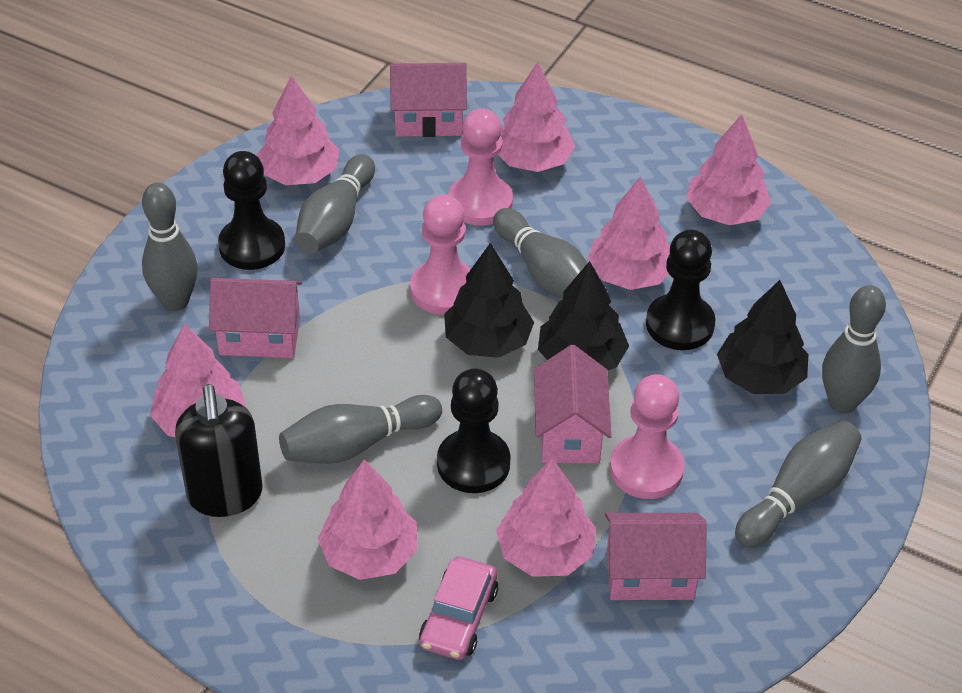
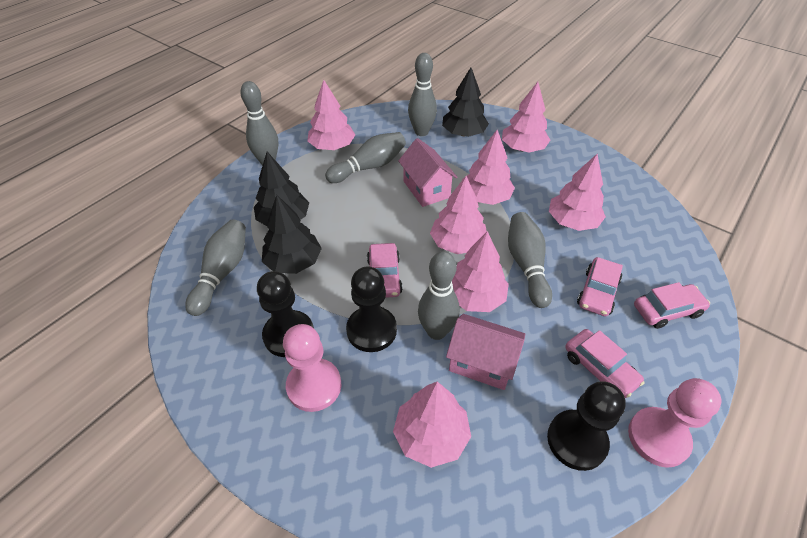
black soap dispenser: [175,384,262,517] = 1 -> none = 0
pink car: [419,557,498,660] = 1 -> [367,243,403,298] [565,329,645,398] [577,257,623,316] [634,282,710,329] = 4
pink house: [209,278,302,358] [390,63,467,137] [534,345,612,464] [605,513,707,600] = 4 -> [398,138,458,207] [446,314,525,390] = 2
pink pawn: [410,195,471,315] [449,108,513,226] [610,374,685,499] = 3 -> [283,324,341,412] [628,378,722,468] = 2

